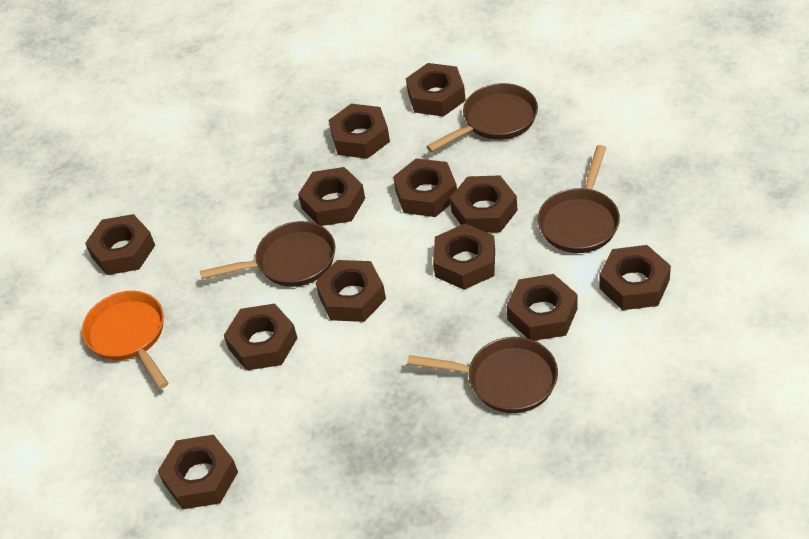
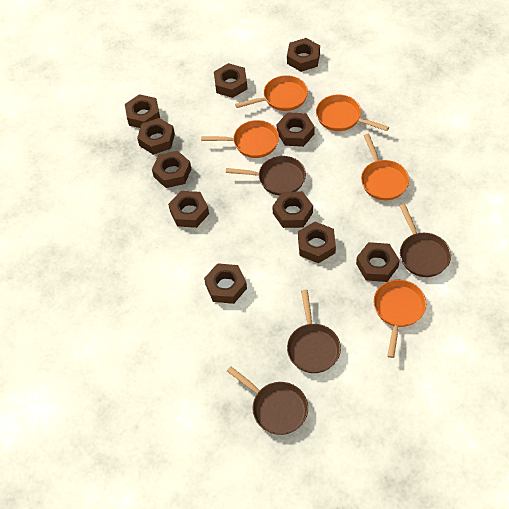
brown nut: [85,214,155,275] [158,434,238,509] [224,303,297,370] [298,167,365,226] [315,260,386,322] [328,104,390,159] [393,158,457,217] [406,63,466,117] [433,224,495,290] [450,176,518,233] [506,274,578,341] [600,245,671,310] = 12 -> [125,94,160,128] [137,118,175,155] [152,151,191,188] [168,191,209,228] [204,263,247,304] [214,63,248,98] [272,191,313,228] [276,112,315,147] [287,38,320,72] [298,222,336,263] [356,242,400,282] = 11
orange pan: [82,291,168,389] = 1 -> [201,120,279,158] [235,75,308,111] [316,94,389,131] [361,134,409,200] [373,280,426,358] = 5

